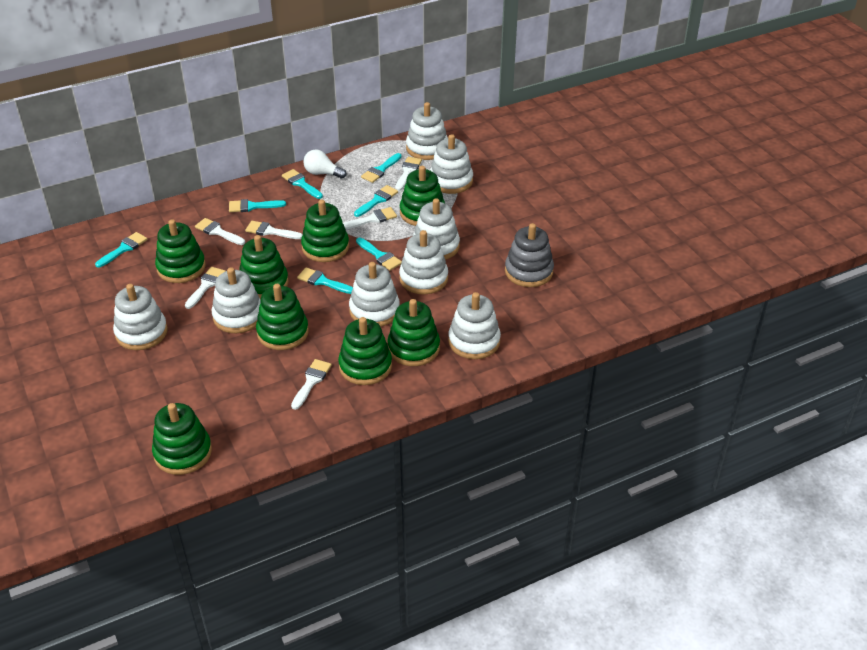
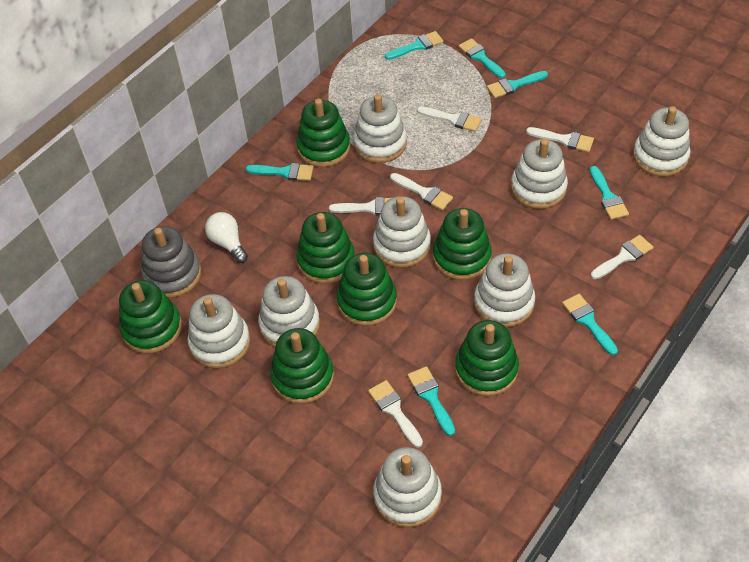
green stacking toy: [152,403,212,475] [155,220,206,283] [240,235,289,299] [256,284,309,350] [301,200,349,262] [338,317,392,385] [387,299,440,366] [400,166,445,226] = 8 -> [119,280,182,354] [270,328,334,404] [296,99,350,167] [296,212,355,284] [337,253,397,326] [433,208,492,280] [455,320,519,396] = 7

